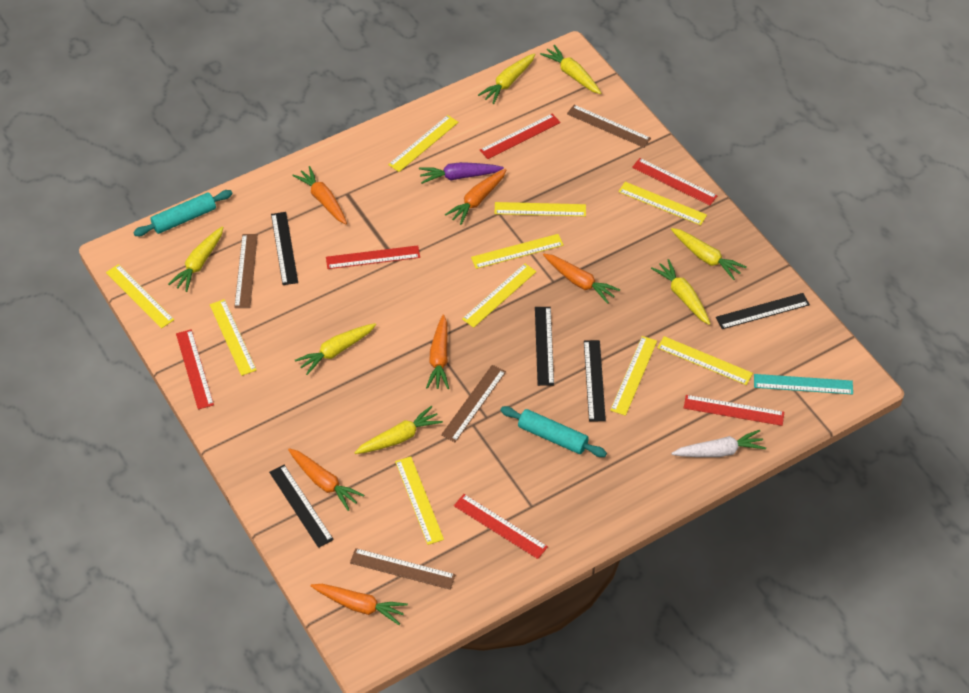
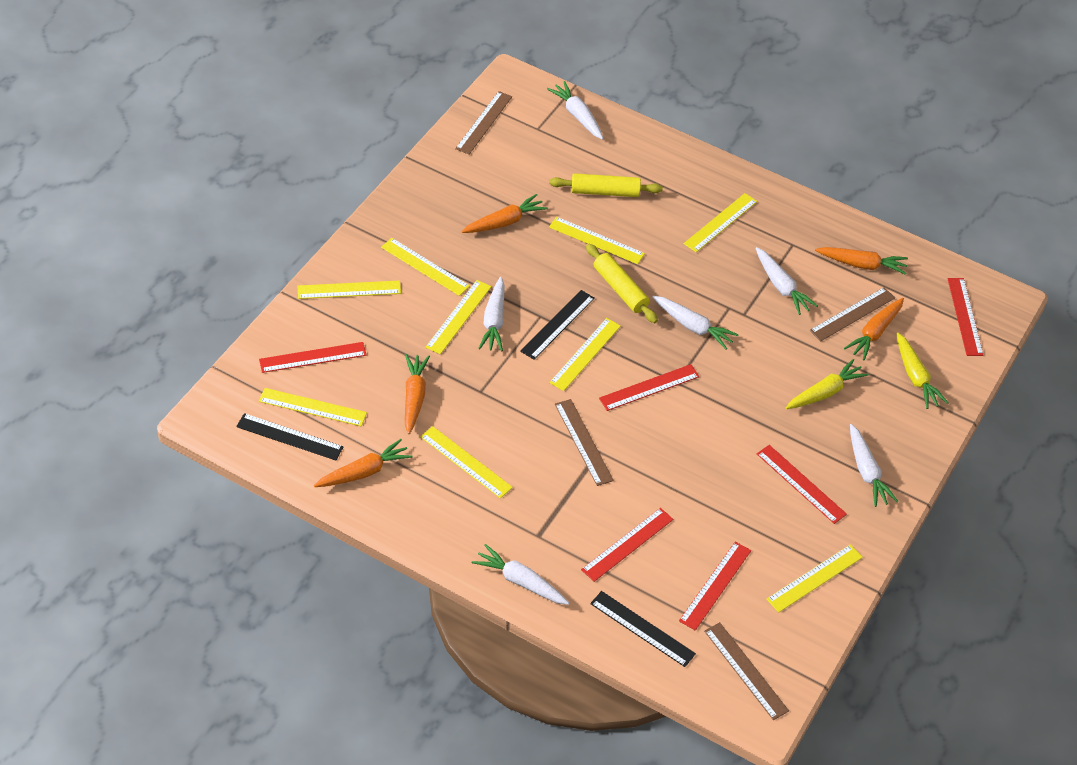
black ruler: [269,465,334,548] [271,212,298,285] [535,307,554,386] [584,340,606,422] [716,293,810,329] = 5 -> [236,413,343,461] [520,290,595,360] [590,591,696,667] = 3
orange carrot: [288,448,364,511] [292,166,347,224] [311,584,408,625] [426,315,449,389] [445,169,506,225] [543,254,620,304] = 6 -> [314,439,413,487] [405,354,430,434] [461,194,548,233] [815,247,908,275] [844,298,904,360] = 5
purple carrot: [419,162,504,184] = 1 -> none = 0
turquoise rolling pin: [133,190,233,236] [500,406,607,457] = 2 -> none = 0
turquoise ruler: [754,374,853,395] = 1 -> none = 0
white carrot: [672,430,766,457] = 1 -> [472,544,569,605] [478,277,505,352] [547,81,604,140] [652,296,739,349] [755,247,818,315] [850,424,899,507] = 6
yellow carrot: [168,226,224,292] [295,323,376,375] [354,406,443,454] [478,53,535,104] [540,45,601,94] [651,259,710,325] [671,228,746,280] = 7 -> [786,359,869,409] [896,333,948,409] = 2
yellow rolling pin: none = 0 -> [549,173,663,197] [586,244,658,323] = 2
yellow ruler: [106,264,174,329] [210,299,257,376] [388,115,459,172] [395,456,444,545] [462,263,537,328] [471,234,564,269] [494,202,586,217] [610,336,657,416] [618,182,707,225] [657,336,753,385] = 10 -> [259,388,367,426] [298,280,401,299] [381,238,470,296] [420,426,513,499] [425,280,491,354] [549,217,645,264] [549,318,621,391] [684,193,757,252] [766,544,863,613] = 9

